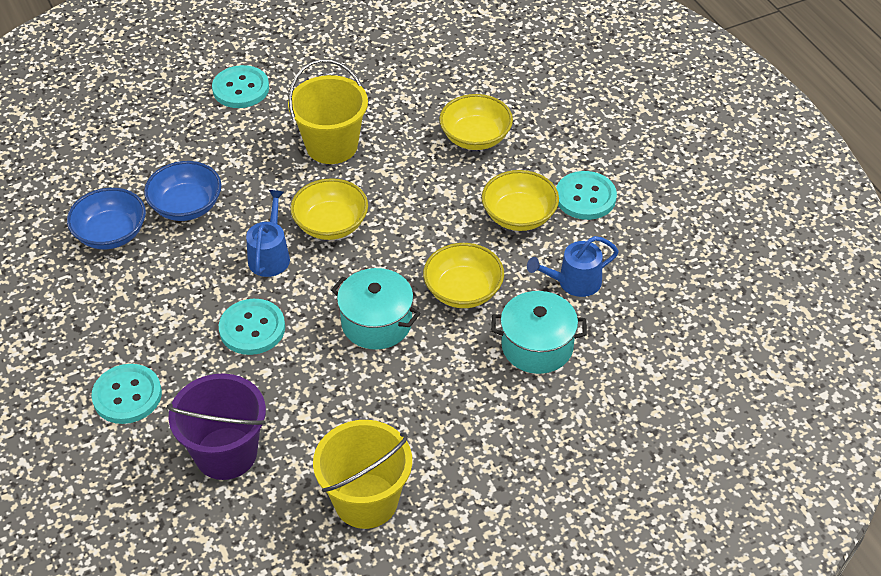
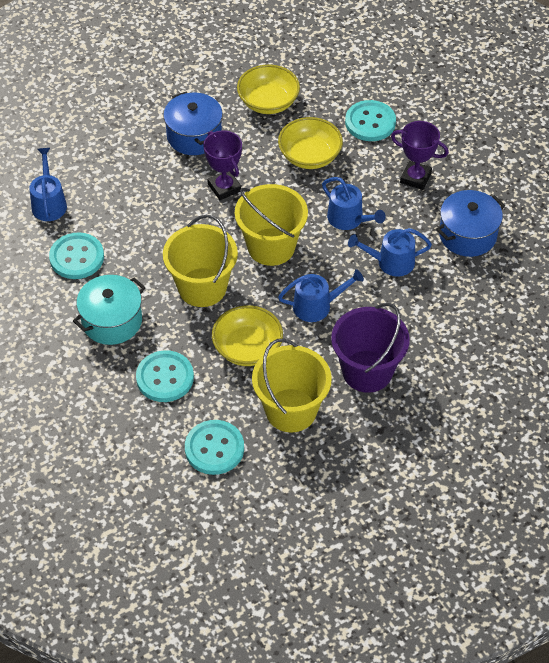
blue bowl: [67,188,146,249] [144,161,222,221] = 2 -> none = 0
blue pot: none = 0 -> [163,92,223,155] [436,190,505,257] = 2
blue watering can: [246,190,290,277] [527,236,619,297] = 2 -> [29,148,67,221] [278,269,364,322] [322,177,386,230] [348,228,432,277] = 4
purple trophy: none = 0 -> [203,130,242,200] [391,121,449,190] = 2
turquoise pot: [331,268,421,350] [491,291,587,374] = 2 -> [73,275,146,345] = 1
yellow bowl: [290,178,368,240] [423,243,504,308] [439,94,513,150] [482,170,559,231] = 4 -> [212,305,283,366] [237,64,300,114] [278,117,343,169] = 3
yellow bucket: [288,59,368,164] [313,420,412,529] = 2 -> [163,215,238,307] [235,184,308,266] [252,338,332,433] = 3

